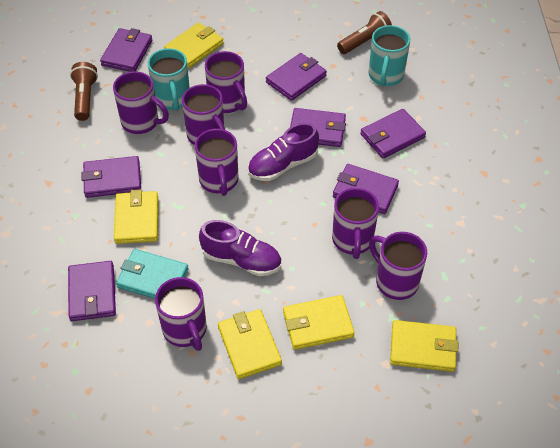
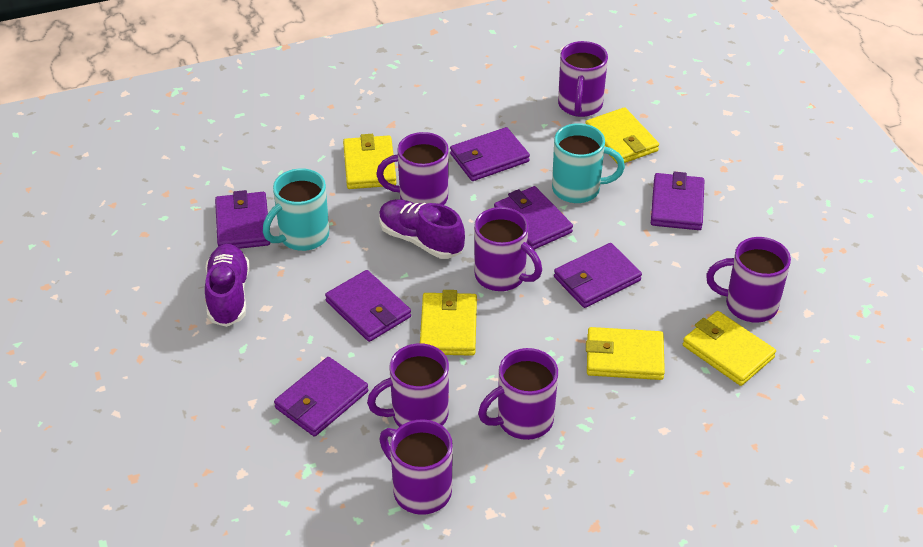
brown flashlight: [70,62,98,121] [337,11,392,54] = 2 -> none = 0
turquoise wallet: [116,249,189,299] = 1 -> none = 0

